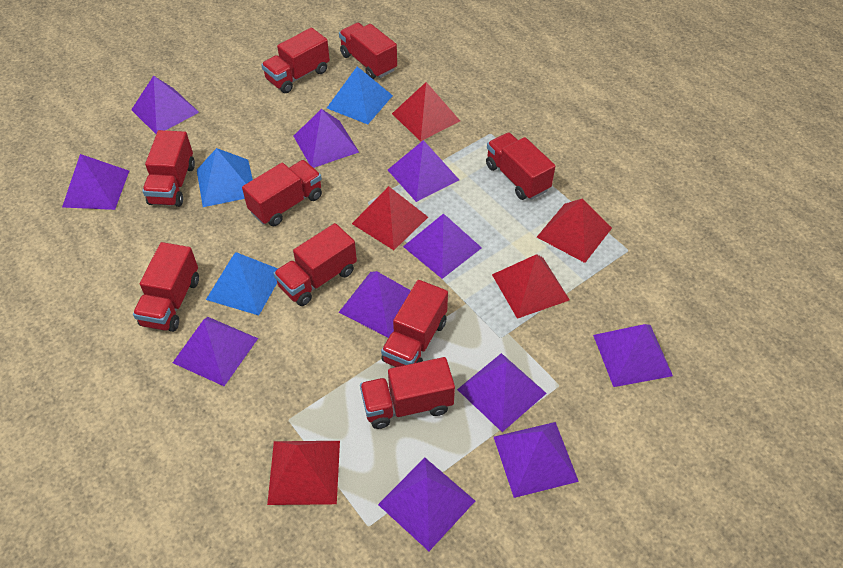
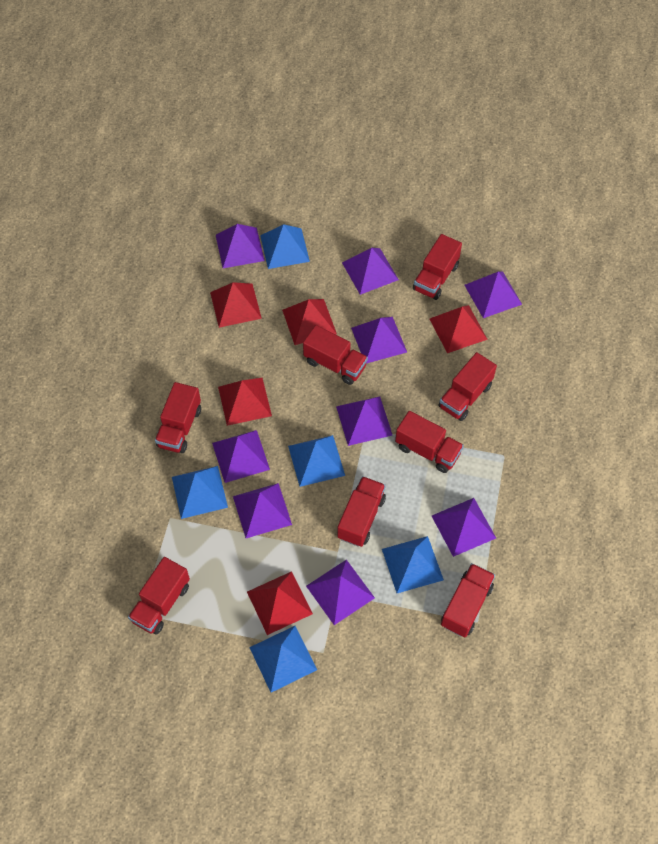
blue pyramid: [197,148,253,207] [206,252,278,316] [327,67,393,124] = 3 -> [172,466,228,519] [249,626,317,693] [260,224,310,269] [288,435,345,487] [382,536,444,593] = 5
purple pyramid: [62,154,129,210] [131,76,199,134] [173,317,258,386] [294,109,359,168] [338,271,411,338] [378,458,475,551] [388,140,459,202] [403,213,482,279] [457,353,547,432] [494,422,579,498] [593,324,673,387] = 11 -> [212,430,270,483] [216,224,265,268] [233,483,292,538] [306,560,375,625] [336,397,393,446] [342,248,399,295] [351,317,407,364] [432,498,496,557] [464,271,522,318] = 9
red truck: [133,242,199,332] [142,130,195,207] [242,160,322,226] [261,28,330,93] [273,223,357,306] [339,23,397,79] [360,357,455,429] [381,280,448,367] [486,132,555,200] = 9 -> [128,557,190,635] [155,382,201,453] [303,325,368,385] [337,476,386,547] [395,411,464,473] [413,234,462,300] [439,352,497,421] [441,563,495,637] = 8

